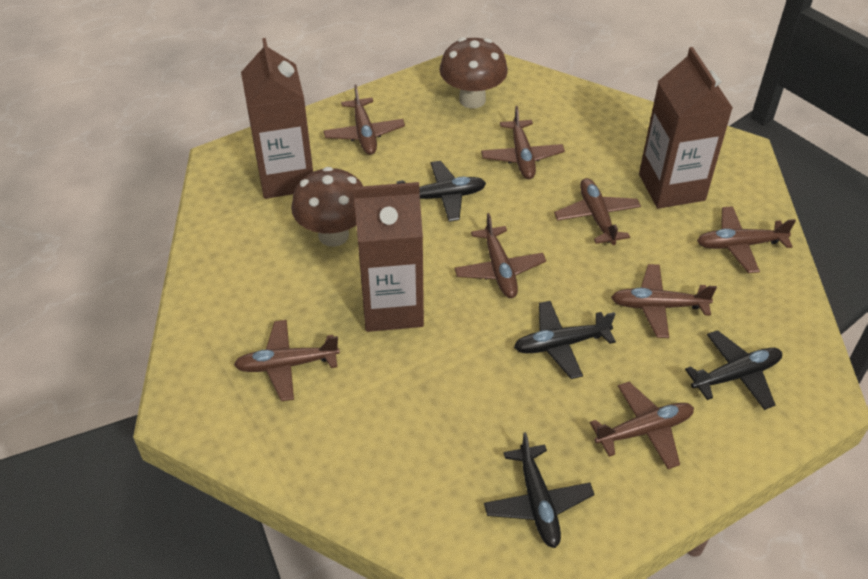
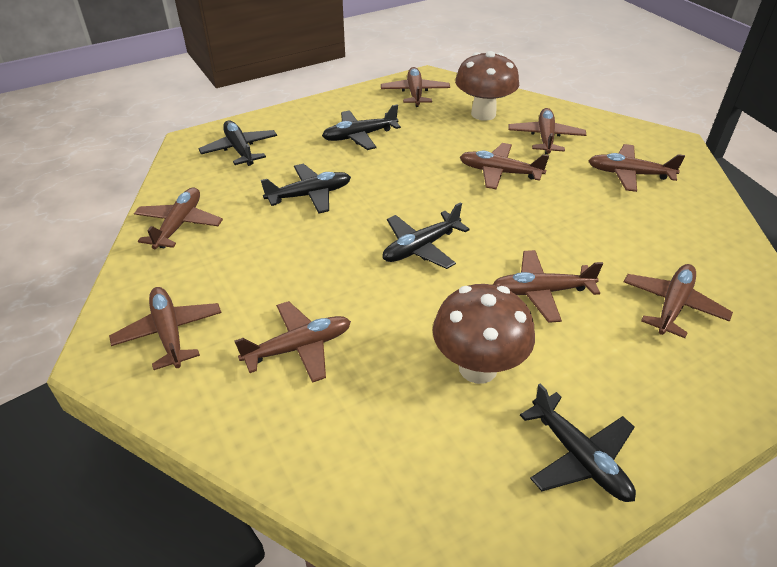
black plane: [396,161,486,222] [484,432,594,548] [514,301,616,379] [685,330,782,410] = 4 -> [198,121,277,166] [261,164,351,214] [322,104,401,150] [382,202,470,269] [520,384,636,502] = 5
brown carton: [241,38,313,199] [353,182,424,332] [639,47,733,209] = 3 -> none = 0
brown plane: [234,320,340,401] [323,85,405,155] [454,213,546,298] [481,106,565,179] [554,178,641,245] [590,382,694,469] [611,264,717,338] [697,206,796,273] = 8 -> [109,287,221,370] [134,187,223,249] [234,301,351,383] [381,67,450,107] [460,143,549,189] [493,250,603,323] [508,108,586,155] [588,144,685,192] [624,264,733,338] = 9

